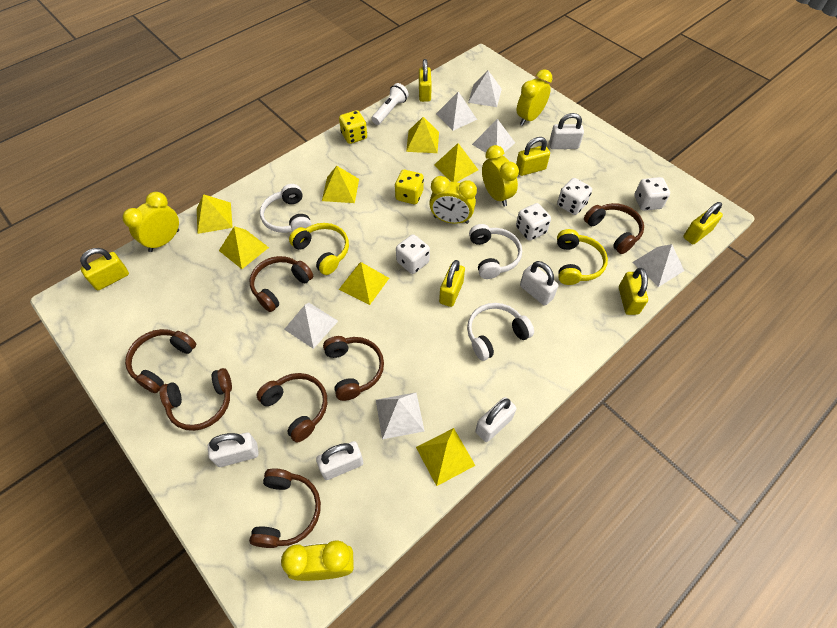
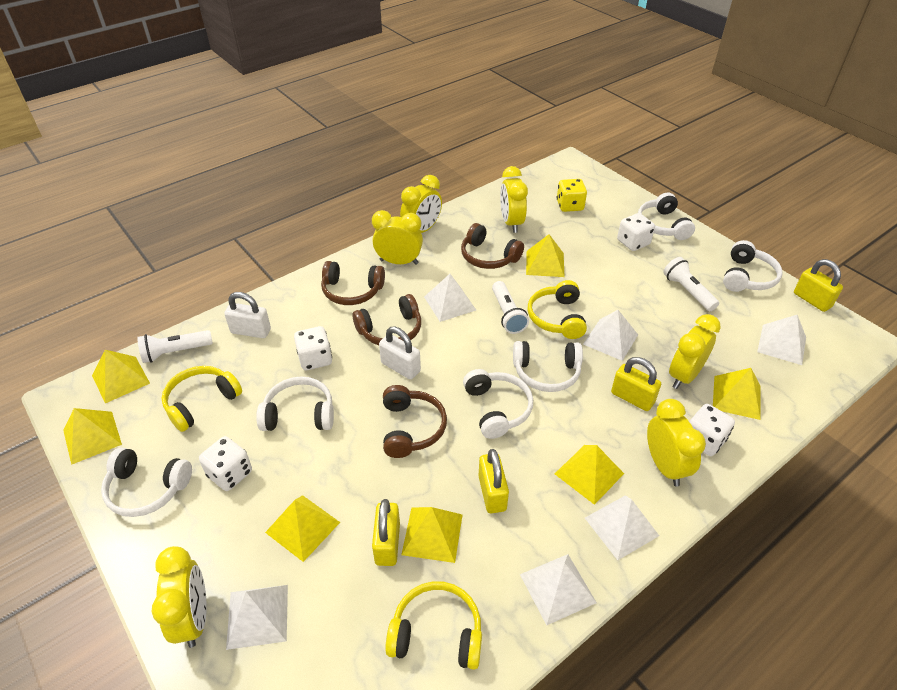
brown headphones: [125,329,196,393] [160,368,232,431] [249,468,321,548] [250,256,313,312] [256,373,327,443] [323,336,384,401] [584,203,644,254] = 7 -> [321,261,385,305] [353,294,421,345] [383,385,447,458] [461,223,524,269] = 4
white flashlight: [372,83,409,125] = 1 -> [137,330,213,363] [492,281,529,334] [663,257,719,311] = 3
white headphones: [260,184,311,233] [467,303,534,361] [469,224,522,279] = 3 -> [101,447,192,517] [256,377,334,431] [463,369,533,439] [513,341,583,392] [638,193,695,240] [723,240,782,292] = 6
white padlock: [208,433,259,467] [316,441,363,480] [475,397,517,442] [520,261,558,306] [549,113,584,149] = 5 -> [224,292,271,338] [379,327,421,379] = 2
yellow clock: [122,192,179,252] [281,540,354,581] [429,176,477,224] [482,145,519,207] [517,69,552,126] = 5 -> [152,546,207,648] [372,210,423,265] [400,175,442,233] [500,166,528,233] [647,399,706,486] [669,314,721,389] = 6
yellow dice: [339,110,367,144] [395,170,424,204] = 2 -> [557,179,587,212] = 1
yellow headphones: [289,223,349,275] [557,229,608,285] = 2 -> [161,366,242,432] [385,581,482,670] [527,280,587,339] = 3
yellow padlock: [80,248,129,290] [419,59,432,102] [439,260,465,307] [516,137,550,176] [619,268,648,315] [683,202,723,244] = 6 -> [372,499,400,566] [478,449,509,514] [611,357,661,411] [794,259,843,312] = 4

